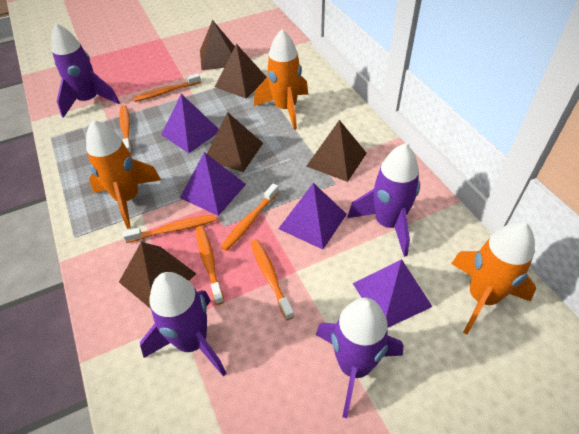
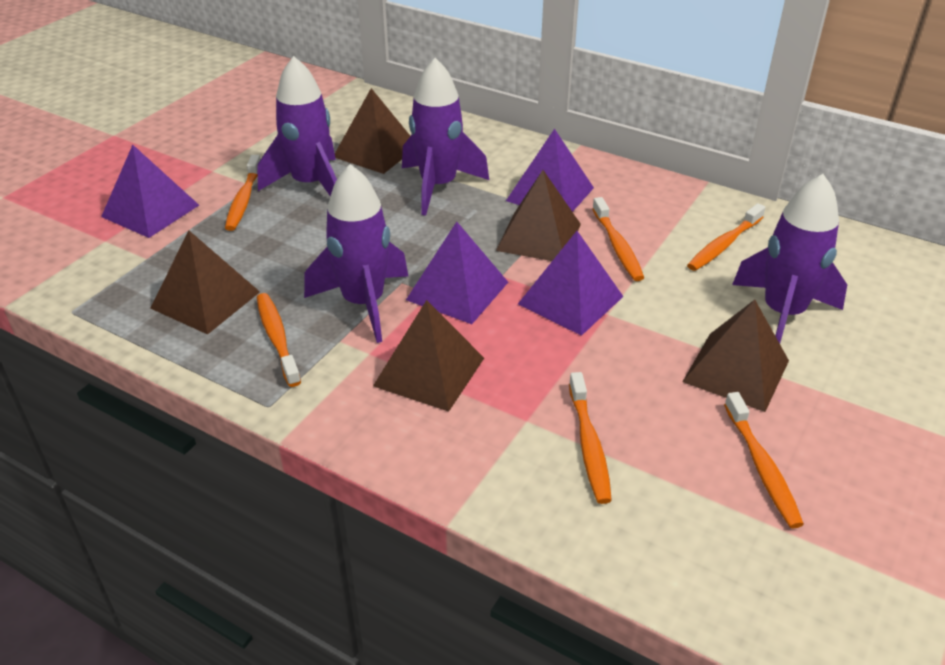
orange rocket: [86,120,161,229] [254,29,308,130] [451,222,536,335] = 3 -> none = 0

